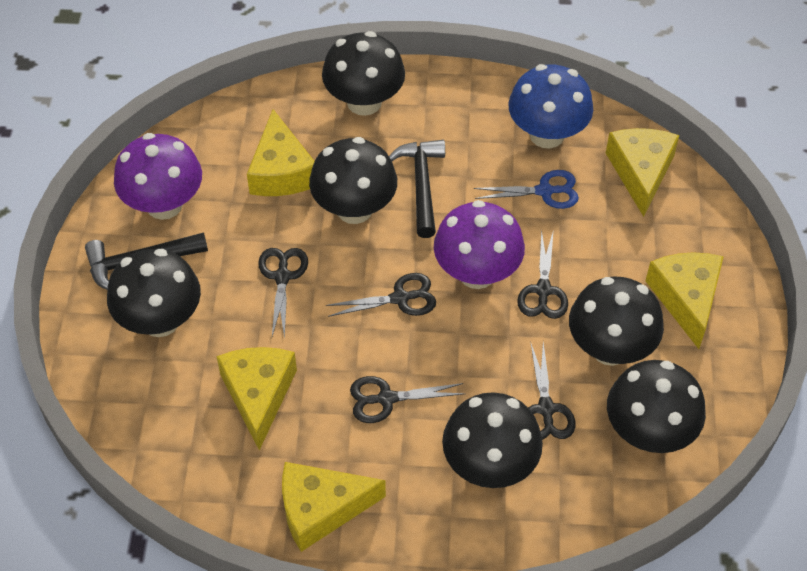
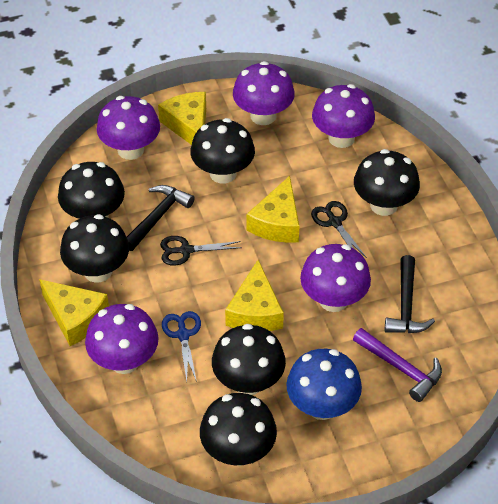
black scissors: [258,248,308,339] [325,273,436,317] [350,376,466,423] [517,229,568,319] [528,342,576,440] = 5 -> [160,236,242,266] [311,201,367,258] = 2
purple hammer: none = 0 -> [353,328,442,402] = 1
purple mushroom: [114,133,202,220] [434,200,525,289] = 2 -> [85,304,159,374] [97,96,160,160] [233,61,295,125] [300,244,371,312] [312,84,375,148] = 5
yellow cheese: [216,347,297,450] [247,109,315,196] [282,462,386,552] [606,128,679,217] [645,252,724,349] = 5 -> [39,279,109,346] [158,92,206,145] [225,260,284,331] [246,176,299,243] = 4

